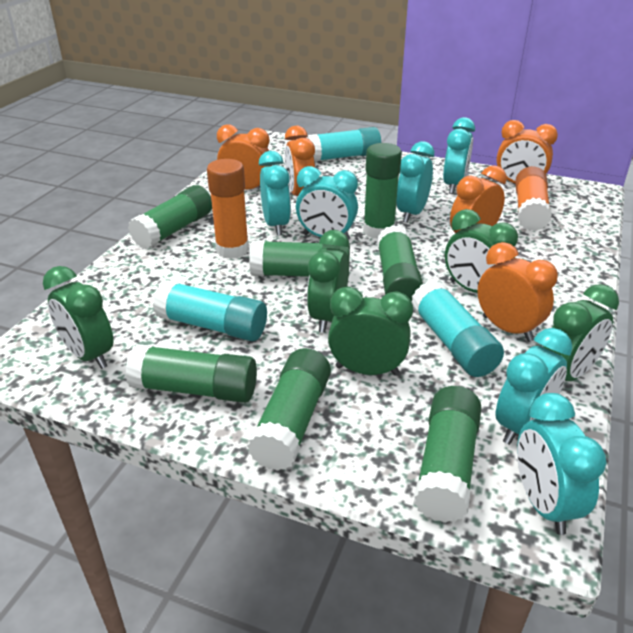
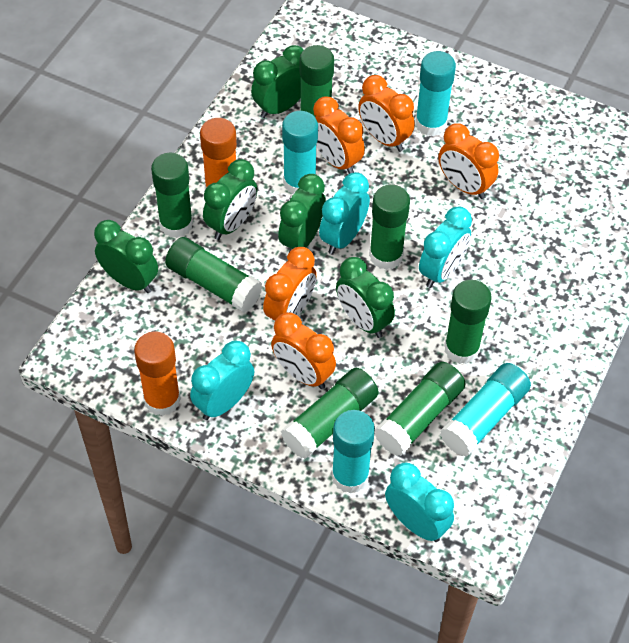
turquoise clock: [259,151,291,235] [296,166,358,240] [396,141,434,223] [443,117,475,194] [496,328,573,445] [517,393,606,535] = 6 -> [190,340,254,420] [319,172,370,255] [385,462,454,542] [419,207,472,288] = 4
turquoise glue stick: [153,280,267,341] [306,127,381,161] [411,280,504,377] = 3 -> [282,111,318,194] [332,410,375,494] [415,51,456,136] [440,363,531,457] = 4

